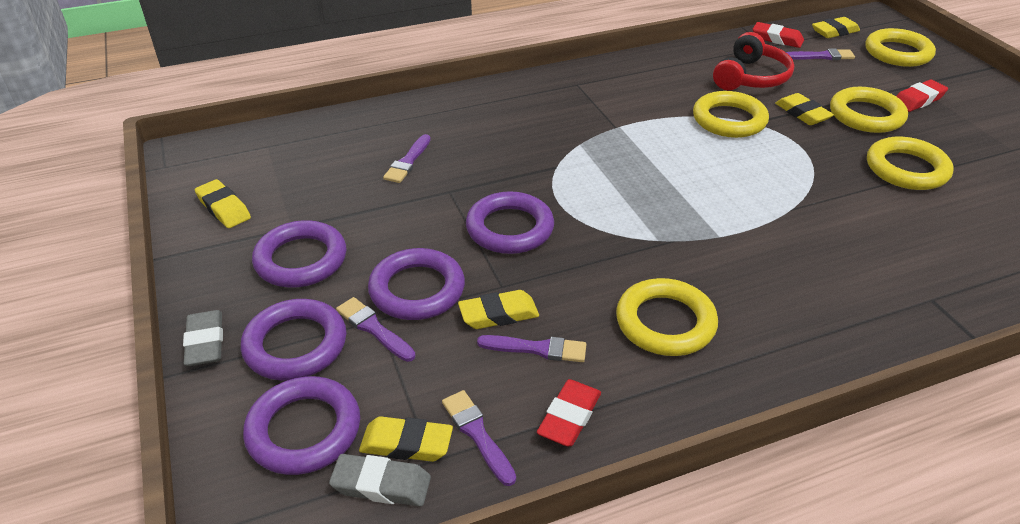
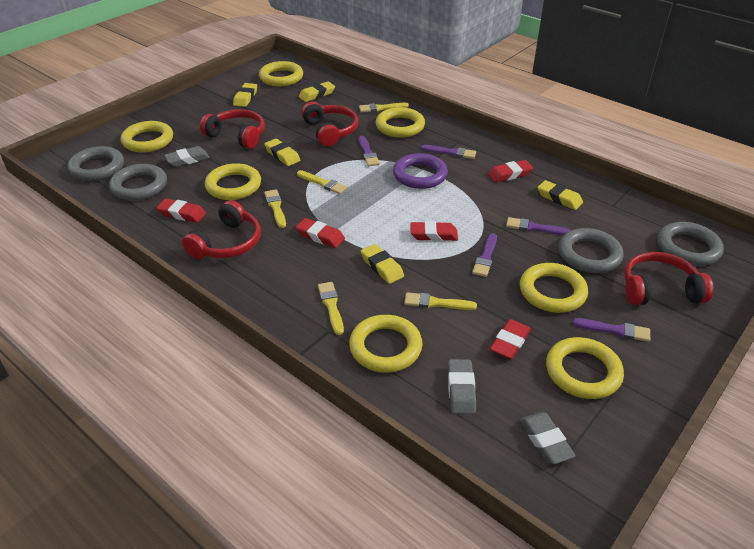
grey eraser: [183,310,223,366] [329,454,431,506] = 2 -> [164,146,210,167] [448,359,476,414] [520,412,576,464] = 3
grey ring: none = 0 -> [67,146,124,181] [109,164,167,201] [559,228,624,273] [657,222,724,266] = 4
purple ring: [241,299,347,381] [243,376,360,475] [252,220,346,288] [368,248,465,320] [466,191,554,254] = 5 -> [393,153,448,189] = 1
red eraser: [537,379,601,446] [753,22,804,48] [896,79,948,112] = 3 -> [156,198,206,223] [296,218,345,248] [410,221,458,241] [488,160,533,182] [490,319,531,359] = 5
red headphones: [713,32,794,90] = 1 -> [182,200,261,259] [200,109,265,149] [301,102,358,147] [624,252,714,305] = 4
yellow brush: none = 0 -> [264,189,286,228] [297,170,347,194] [318,282,344,335] [359,103,409,113] [404,292,477,310] = 5
yellow ring: [616,278,718,356] [693,91,769,138] [830,87,908,133] [865,28,936,67] [867,137,953,190] = 5 -> [121,121,173,152] [205,163,261,200] [259,61,303,86] [349,315,422,373] [376,107,425,138] [520,263,588,313] [546,337,624,399] = 7

